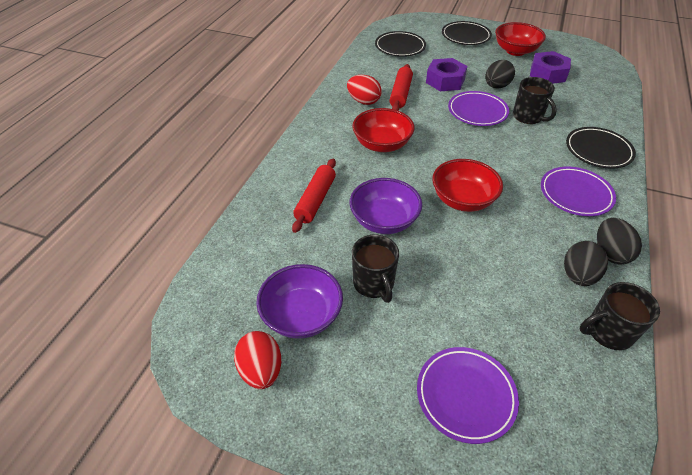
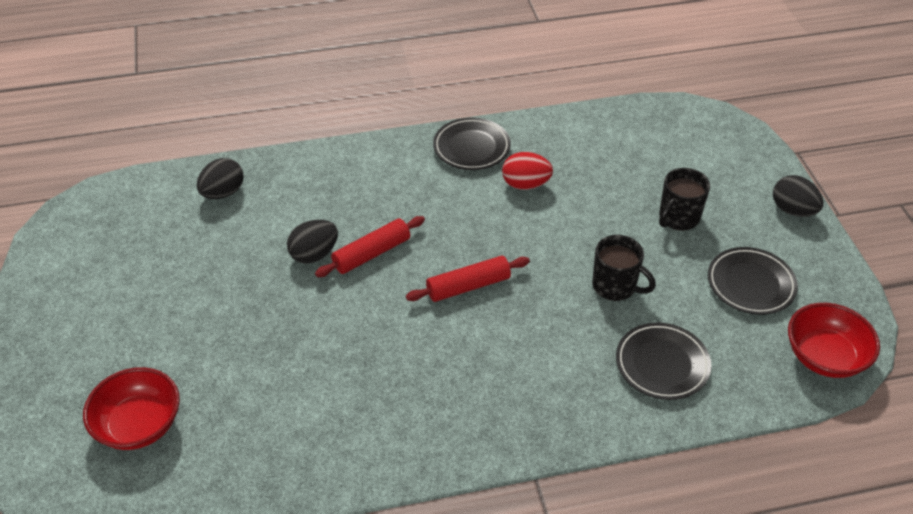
black mug: [352,235,399,303] [513,77,557,124] [579,282,660,350] = 3 -> [592,235,656,301] [659,168,710,230] = 2
purple bowl: [256,264,343,339] [350,178,422,234] = 2 -> none = 0
purple nut: [426,58,467,91] [530,51,571,84] = 2 -> none = 0
purple plate: [417,347,519,444] [448,91,509,126] [541,167,616,216] = 3 -> none = 0
red bowl: [352,108,414,152] [432,159,503,212] [495,22,546,56] = 3 -> [83,367,180,450] [788,303,880,378] = 2
red egg: [234,331,281,389] [347,75,382,105] = 2 -> [502,152,553,190] = 1

